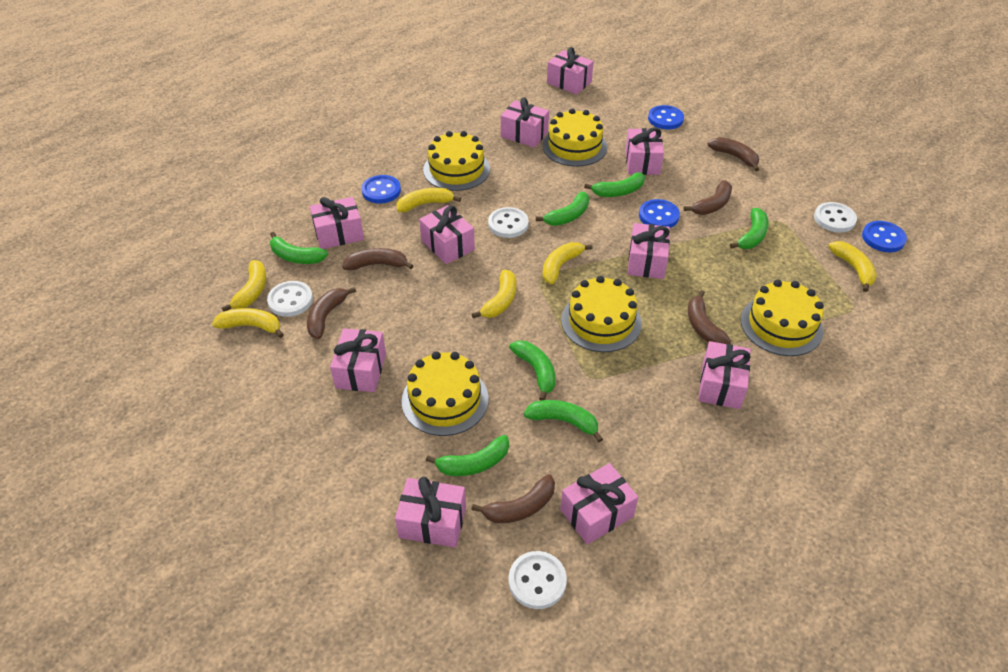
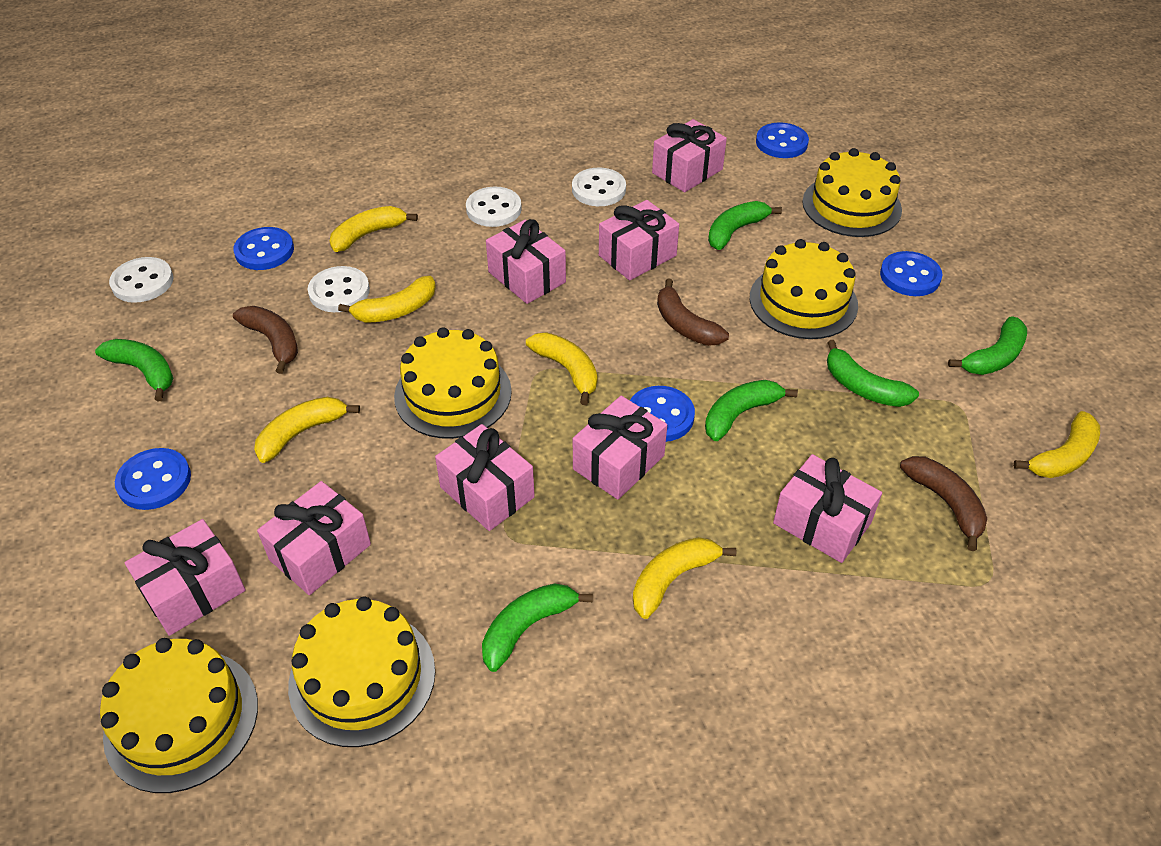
blue button: [361,175,401,204] [639,199,680,228] [648,105,684,130] [862,221,907,252] = 4 -> [115,448,191,510] [233,227,294,270] [630,386,695,442] [756,122,809,158] [880,251,942,296] = 5
brown banana: [307,287,356,339] [342,248,413,270] [471,474,555,523] [683,180,732,215] [688,290,731,344] [707,137,759,171] = 6 -> [233,306,298,374] [657,278,729,346] [900,456,987,551] = 3
green banana: [270,232,328,264] [426,435,509,476] [509,340,556,401] [524,400,603,442] [536,191,589,226] [584,172,645,197] [730,208,768,249] = 7 -> [95,339,173,402] [482,583,593,672] [705,380,798,441] [708,201,782,250] [827,340,919,407] [948,316,1027,375] = 6
pink gift: [310,197,364,249] [330,328,386,392] [395,477,466,548] [419,205,475,264] [501,97,549,148] [547,47,594,95] [560,463,638,545] [625,128,664,175] [628,223,670,279] [698,341,751,409] = 10 -> [124,519,246,636] [257,481,371,595] [435,424,535,531] [486,219,566,304] [573,396,667,499] [599,200,679,281] [652,119,727,192] [773,454,882,563] = 8

